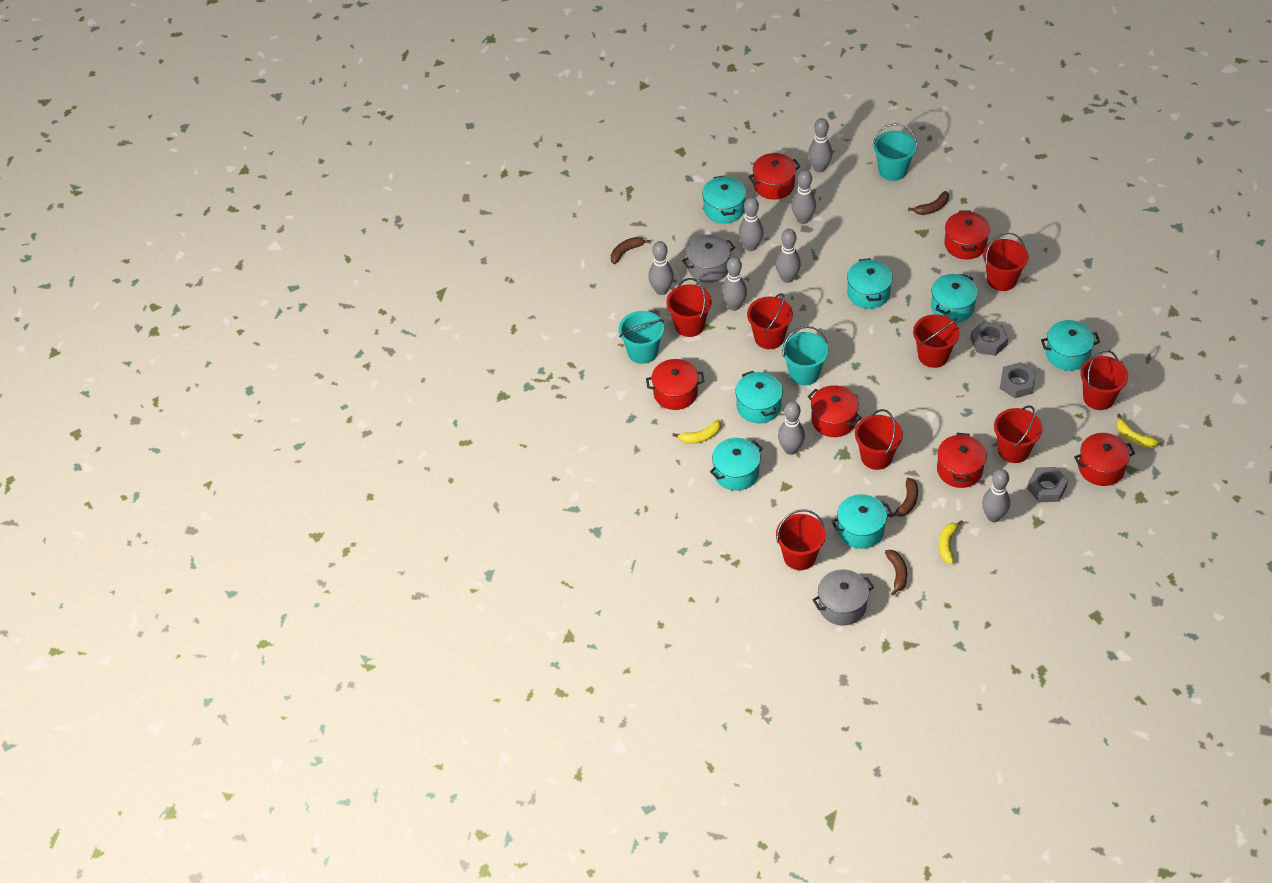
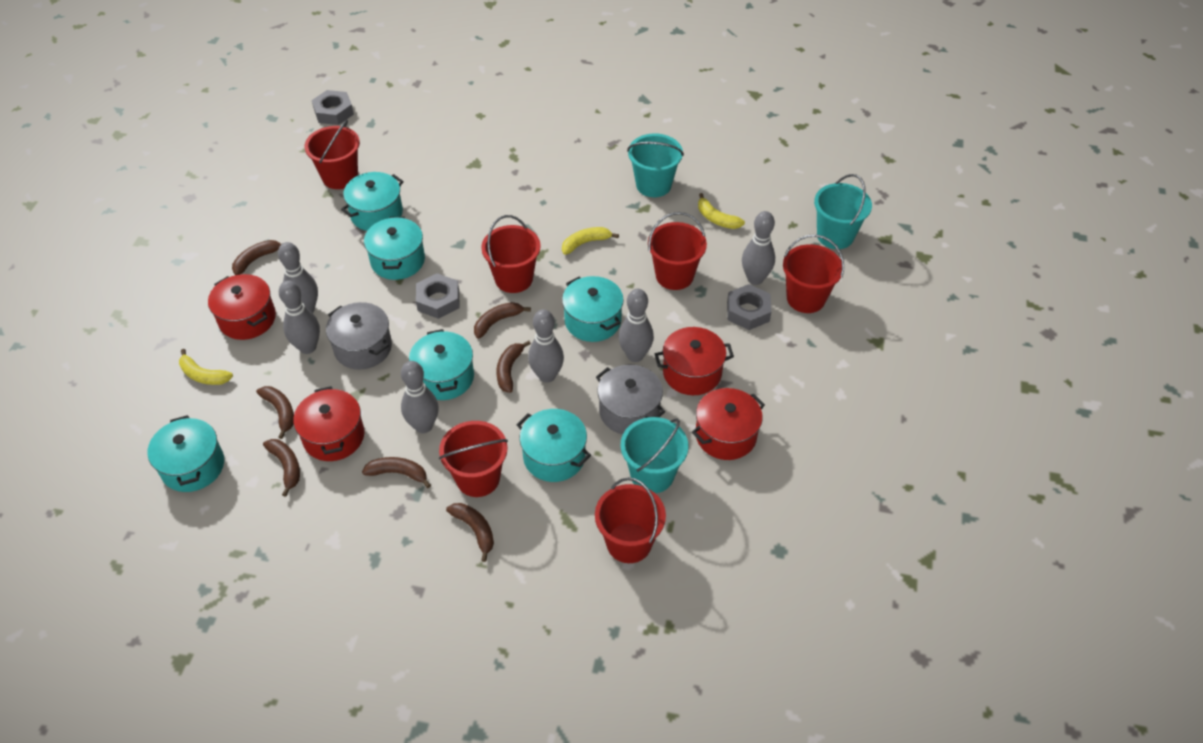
brown banana: [611,237,650,264] [885,550,907,596] [890,478,918,518] [908,191,949,215] = 4 -> [232,240,281,275] [256,386,294,439] [263,439,300,497] [362,457,431,488] [446,503,494,562] [474,302,531,339] [496,340,531,393] = 7
grey bowling pin: [648,241,674,295] [721,257,747,311] [739,197,764,251] [775,229,801,283] [778,401,805,455] [791,170,816,224] [808,118,832,173] [982,469,1010,522] = 8 -> [278,242,318,313] [279,280,320,354] [401,361,439,433] [528,309,564,383] [619,289,654,362] [742,211,775,285] = 6
red bucket: [667,278,712,337] [747,293,793,349] [776,509,826,570] [855,409,903,470] [913,314,960,368] [983,232,1029,291] [994,405,1042,463] [1080,350,1128,410] = 8 -> [304,120,360,189] [439,421,508,497] [481,215,541,293] [595,477,666,563] [648,212,707,290] [783,234,844,313] = 6
red pot: [646,359,704,410] [748,153,800,200] [808,385,862,437] [937,433,987,488] [944,210,990,260] [1074,433,1135,486] = 6 -> [208,274,276,340] [293,386,364,461] [655,327,734,395] [692,388,765,460] = 4
turquoise pot: [702,175,746,224] [710,438,763,491] [735,371,783,424] [831,494,893,549] [847,258,893,309] [931,274,978,323] [1041,320,1100,371] = 7 -> [148,415,224,492] [341,172,404,231] [364,217,425,280] [409,329,474,400] [517,409,591,482] [562,276,624,342] = 6

